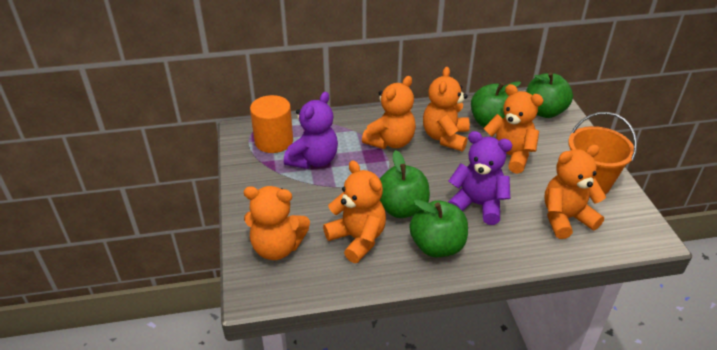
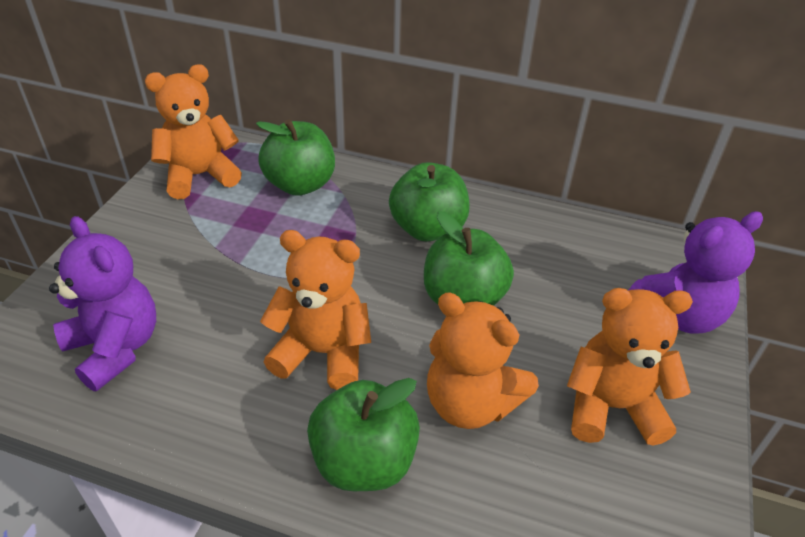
orange bucket: [568,112,637,194] = 1 -> none = 0
orange cylinder: [250,95,293,153] = 1 -> none = 0
orange teddy bear: [244,186,310,260] [323,160,386,263] [362,76,416,149] [423,67,470,151] [483,84,543,174] [544,145,606,239] = 6 -> [145,64,242,199] [260,230,371,390] [427,293,539,429] [567,288,693,446] = 4

